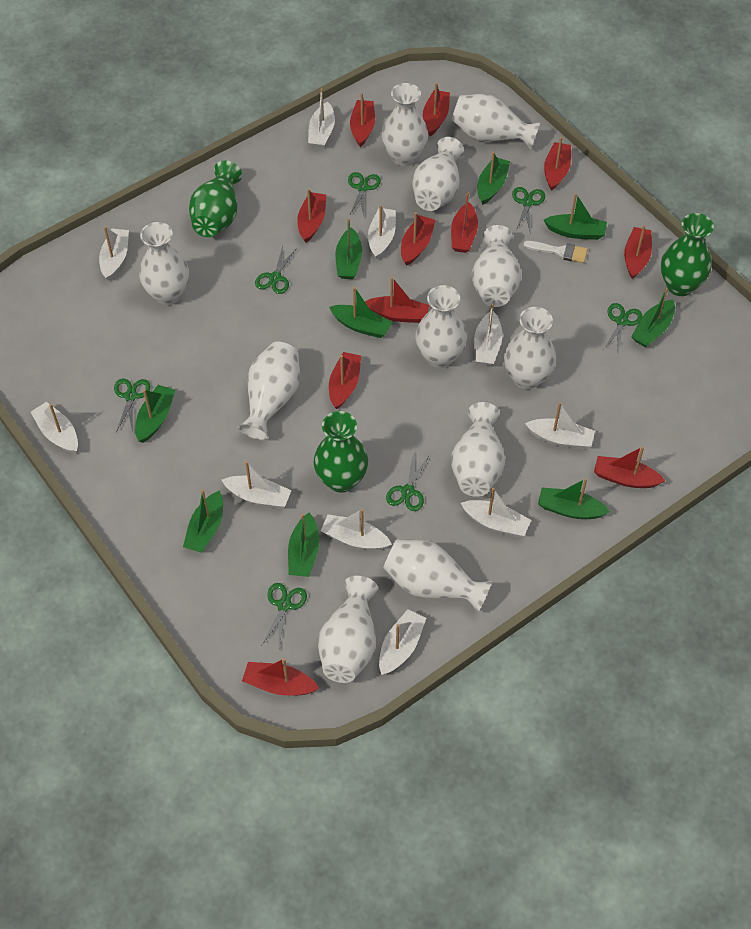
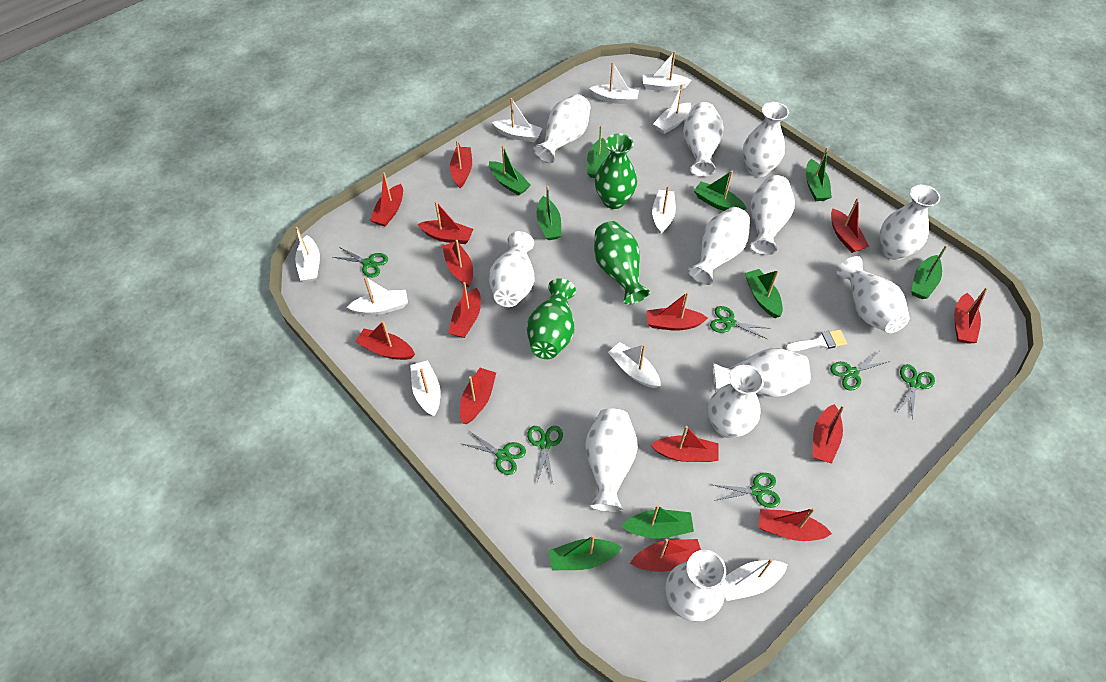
red boat: [242,658,319,696] [297,189,326,243] [329,352,361,409] [350,93,375,147] [365,277,429,323] [401,212,435,266] [423,83,450,136] [451,192,478,253] [544,137,571,191] [594,446,665,488] [624,225,652,279] = 11 -> [356,321,415,360] [370,172,403,227] [418,201,473,244] [442,240,473,288] [449,282,481,338] [450,140,472,188] [460,368,496,424] [630,539,701,572] [647,292,708,331] [651,426,719,462] [758,508,832,541] [813,404,845,463] [831,198,869,253] [954,287,988,344] = 14
white vase: [139,222,189,305] [238,342,300,440] [318,576,379,683] [382,83,428,166] [383,540,492,613] [412,137,464,211] [415,285,467,368] [451,402,505,497] [452,94,540,150] [472,225,521,307] [504,307,556,389] = 11 -> [489,231,534,307] [533,94,591,163] [585,409,638,512] [665,550,726,622] [683,102,724,177] [688,207,750,285] [708,365,764,438] [713,348,810,397] [743,102,789,177] [749,175,795,255] [837,256,910,333] [880,185,940,260] = 12

